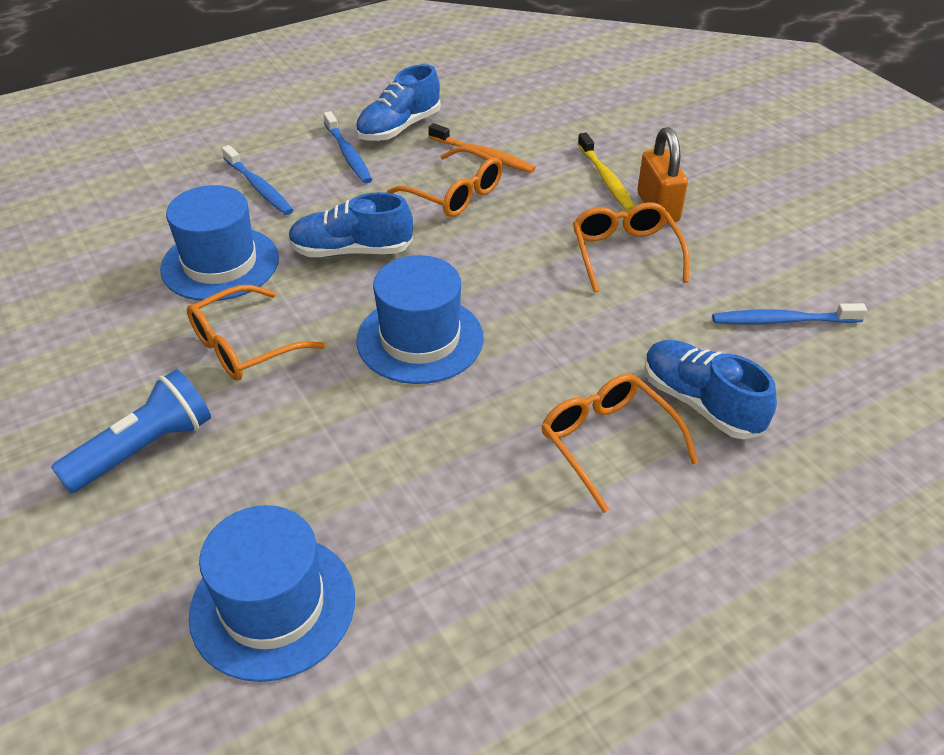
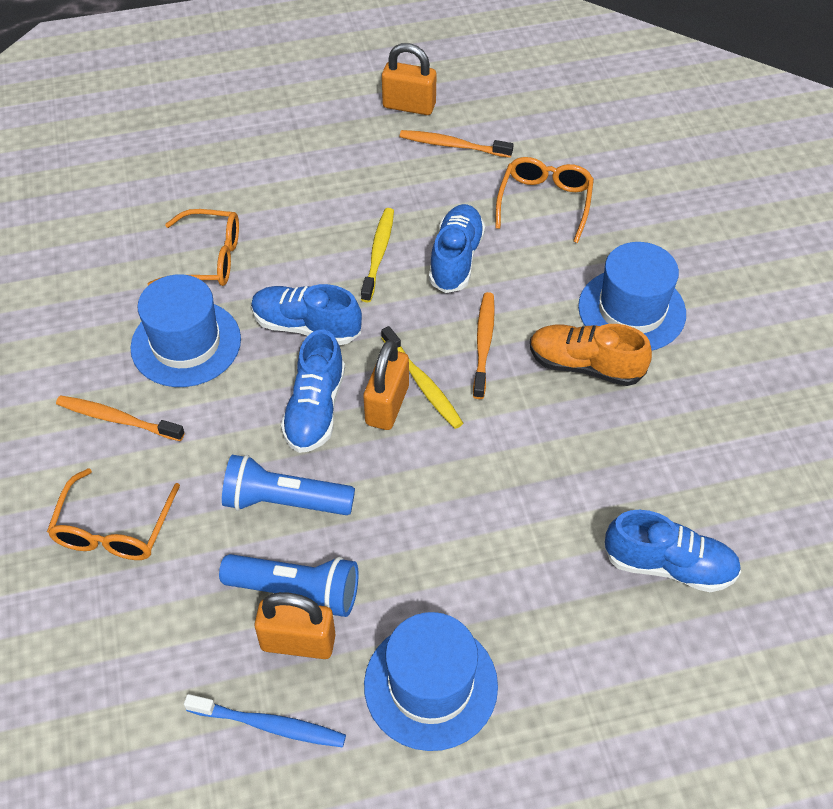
blue flashlight: [51,369,211,493] = 1 -> [219,554,359,617] [222,455,355,515] = 2
blue shoe: [288,192,413,257] [355,64,441,141] [645,340,777,439] = 3 -> [251,284,362,345] [281,329,345,453] [429,204,485,293] [604,510,741,592] = 4
blue toothbrush: [222,145,293,215] [323,111,372,184] [712,303,867,325] = 3 -> [184,694,346,747] = 1
orange glasses: [187,285,325,381] [387,146,503,217] [541,374,698,513] [573,202,689,292] = 4 -> [47,468,180,560] [147,209,239,286] [495,157,594,243] = 3
orange padlock: [637,127,688,223] = 1 -> [254,592,336,659] [363,340,409,430] [382,43,437,115] = 3
orange shoe: none = 0 -> [530,324,652,386] = 1
orange toothbrush: [429,123,536,173] = 1 -> [56,395,185,441] [400,130,514,158] [473,292,495,399] = 3
yellow toothbrush: [578,133,635,211] = 1 -> [361,208,394,303] [381,326,463,429] = 2

